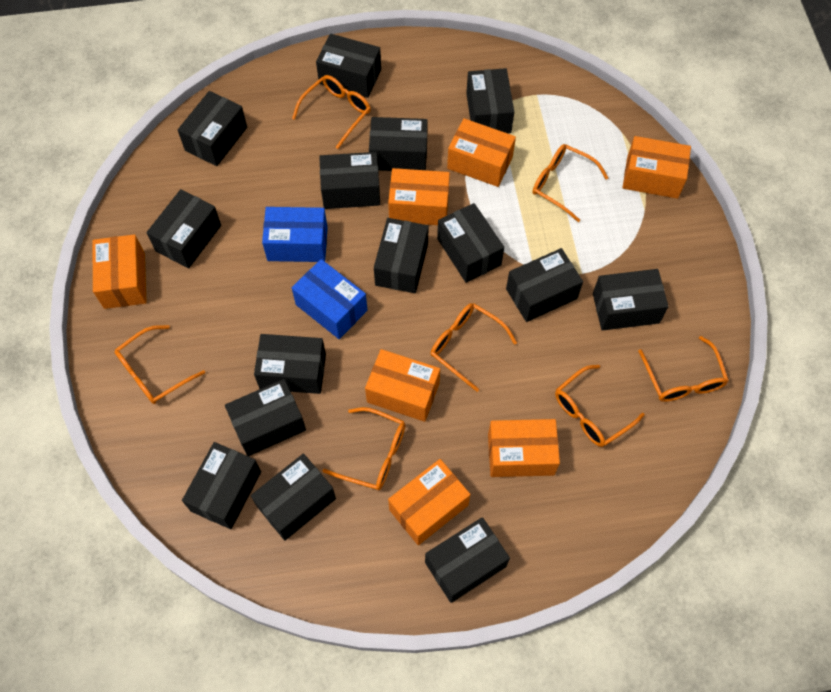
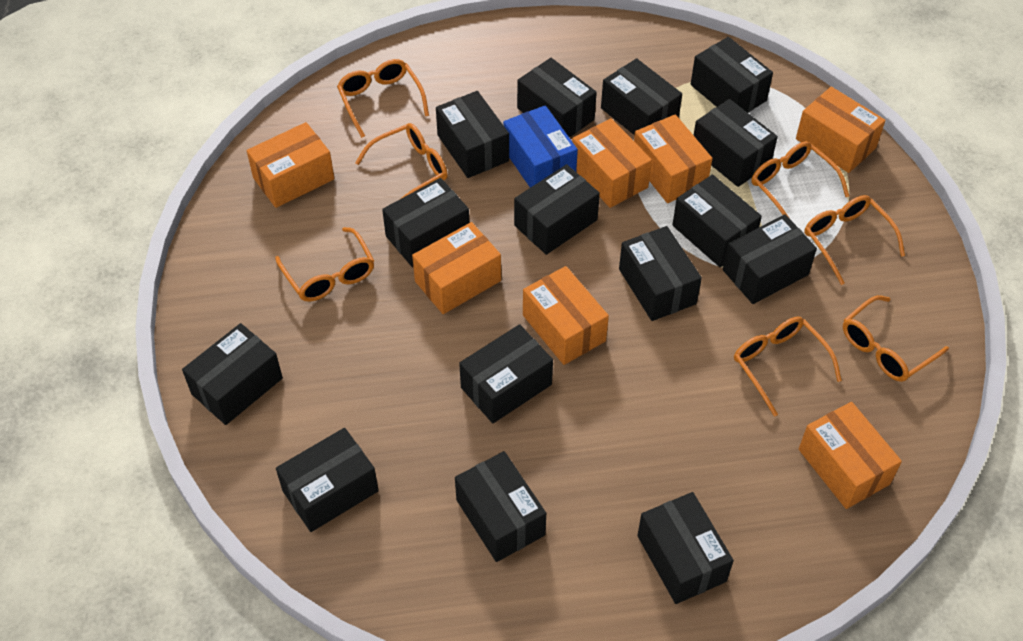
blue box: [262,207,328,262] [292,259,367,339] = 2 -> [503,105,578,188] = 1

